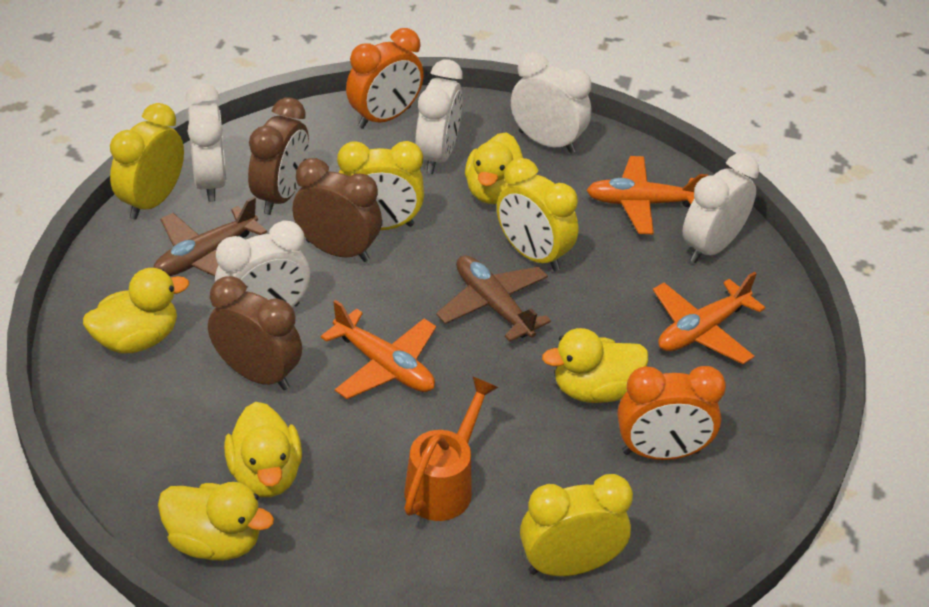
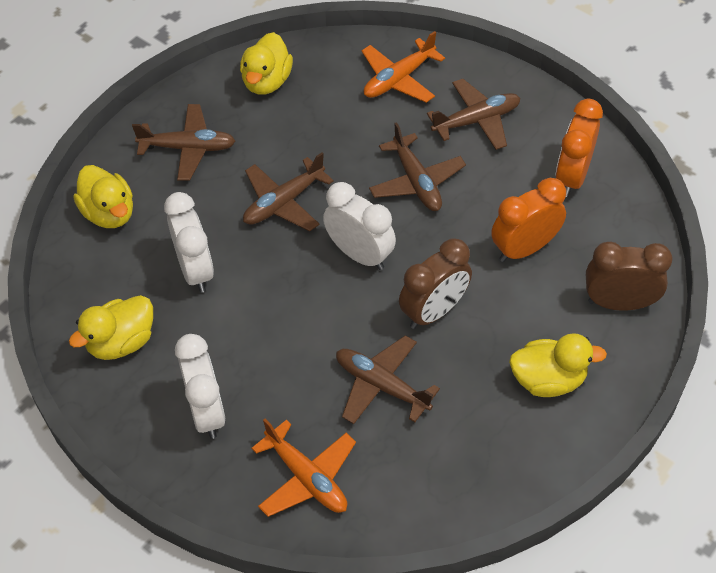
brown clock: [208,276,302,390] [248,97,309,215] [292,158,382,262] = 3 -> [399,239,472,329] [586,242,673,311] = 2
brown plane: [153,197,267,276] [436,255,551,342] = 2 -> [132,104,235,181] [243,152,334,232] [336,335,440,424] [369,122,466,211] [427,79,520,150] = 5
orange plane: [321,300,436,399] [586,156,709,234] [653,271,765,364] = 3 -> [251,418,356,517] [362,31,445,103] = 2
orange watering can: [404,376,498,521] = 1 -> none = 0
white clock: [185,83,226,202] [215,221,310,307] [415,60,463,174] [511,52,591,154] [683,153,759,263] = 5 -> [164,192,214,293] [175,334,225,439] [323,182,396,270] = 3
yellow clock: [110,103,184,220] [337,141,424,230] [497,158,579,272] [520,474,633,576] = 4 -> none = 0
yellow duck: [83,268,189,354] [158,482,274,560] [224,402,302,497] [465,132,527,204] [542,328,648,403] = 5 -> [69,295,153,360] [73,165,133,228] [240,32,293,95] [509,333,607,397] = 4

